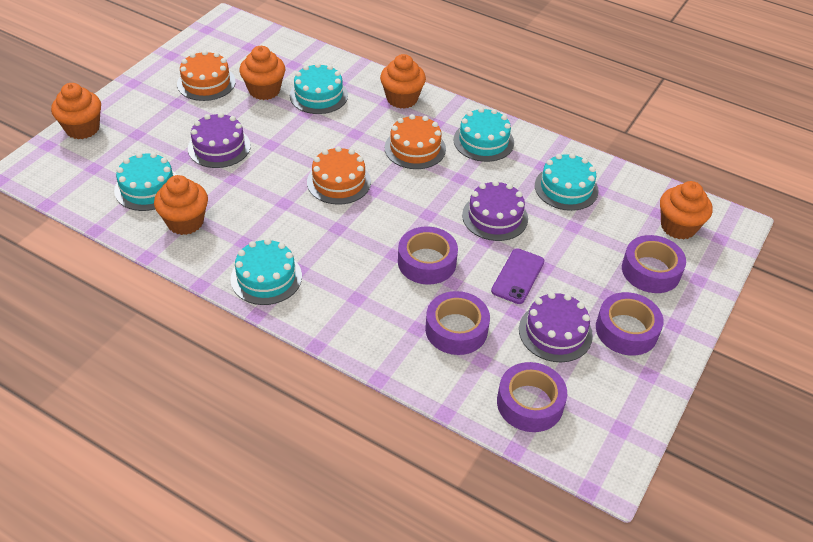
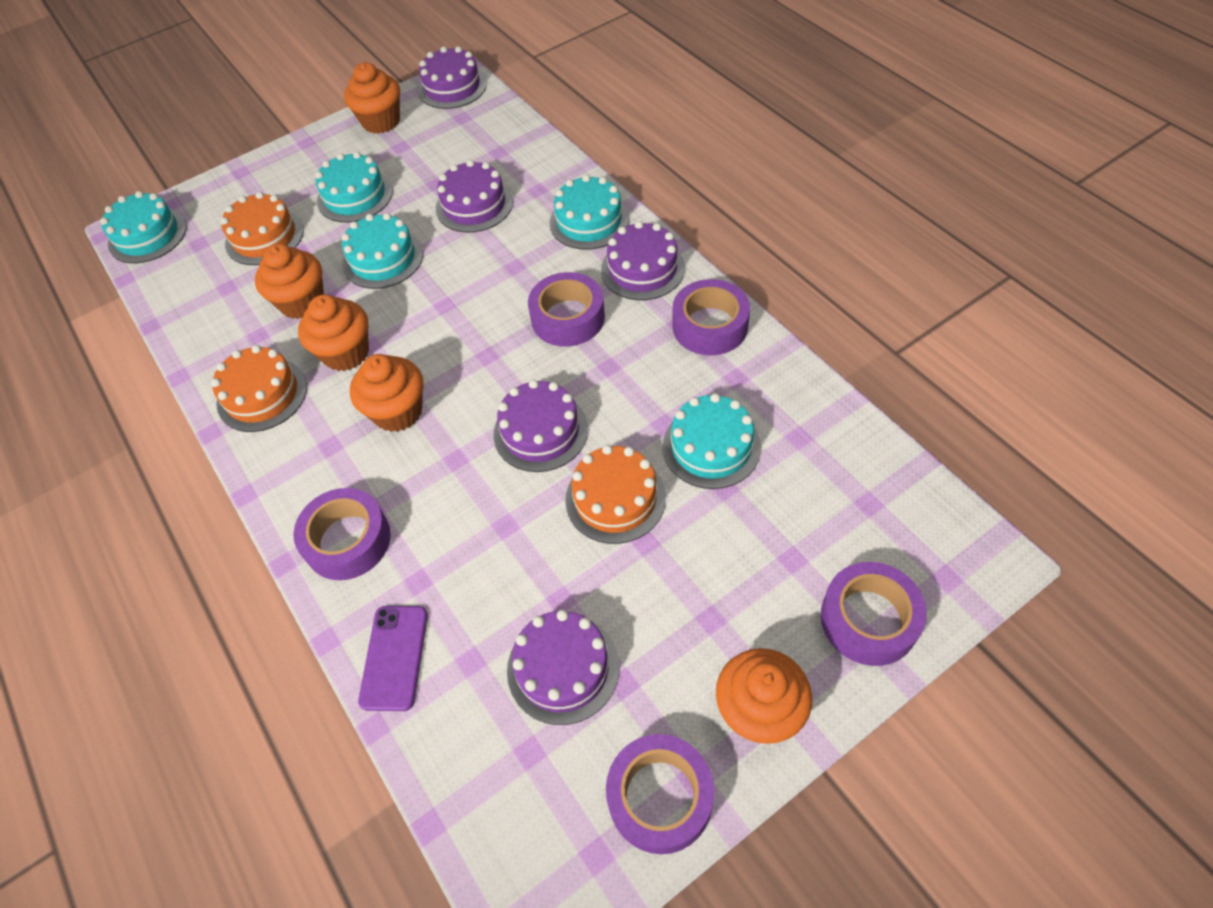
purple cake: [188,112,251,168] [462,180,528,241] [519,292,593,362] = 3 -> [418,46,487,109] [436,160,513,232] [494,380,588,472] [507,610,619,725] [601,221,685,300] = 5

